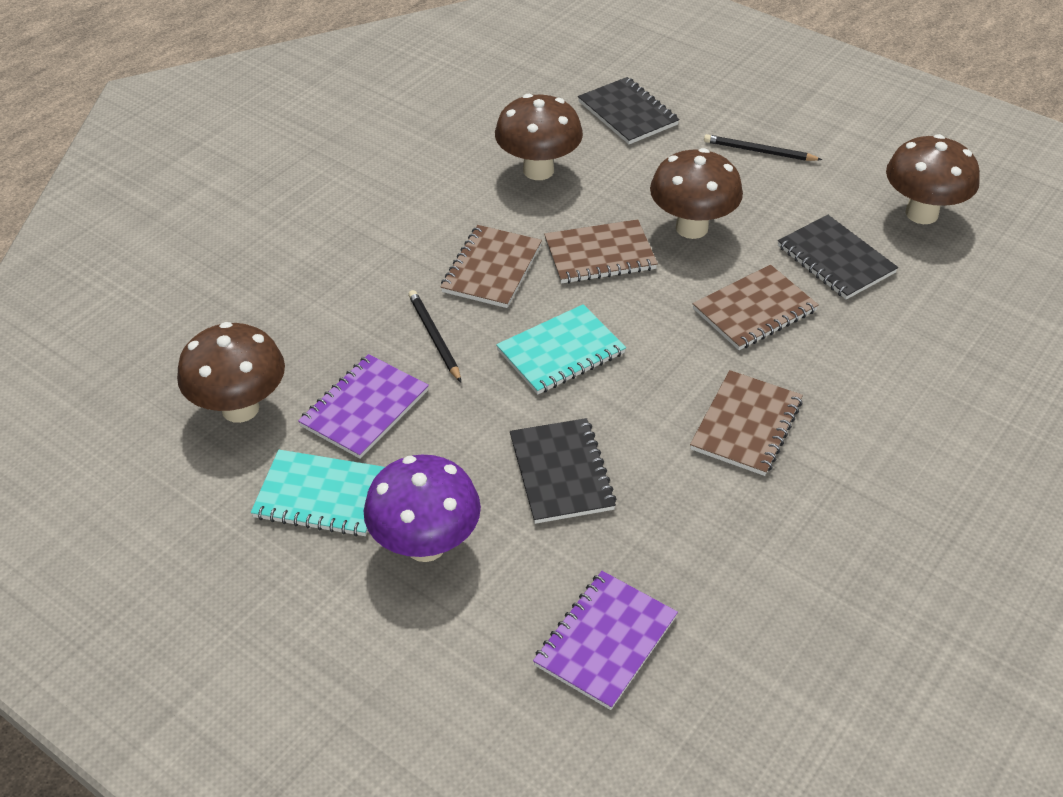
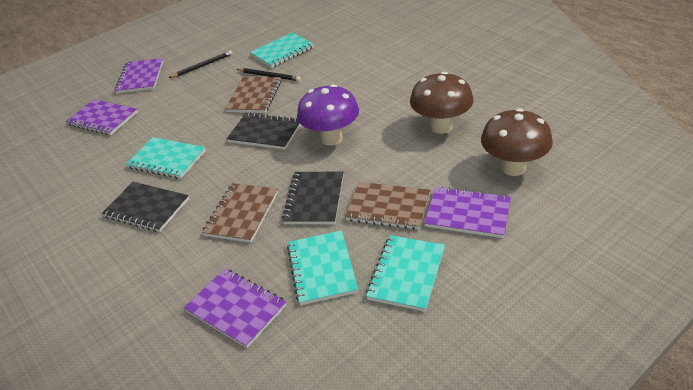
brown mushroom: [177,322,285,423] [495,94,583,180] [650,148,743,239] [886,134,980,224] = 4 -> [410,71,473,134] [481,108,553,176] = 2
brown notebook: [441,225,542,308] [544,219,658,284] [690,370,803,476] [693,265,819,350] = 4 -> [202,183,278,243] [225,77,281,113] [345,182,430,230] = 3
purple notebook: [298,354,429,459] [533,571,678,710] = 2 -> [65,99,138,135] [115,58,164,93] [184,269,286,348] [424,186,511,238] = 4
turquoise notebook: [251,450,385,537] [496,304,626,395] = 2 -> [126,137,206,179] [250,33,314,68] [287,230,358,305] [366,235,445,312] = 4

